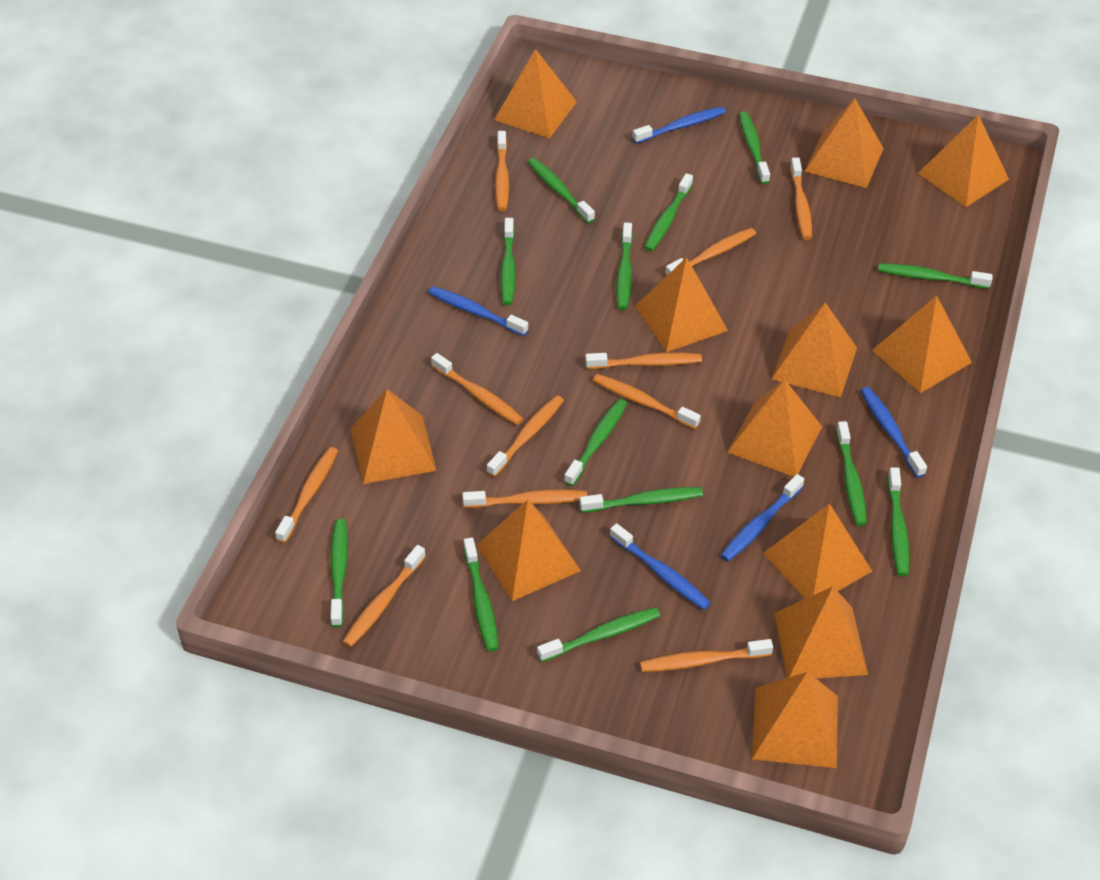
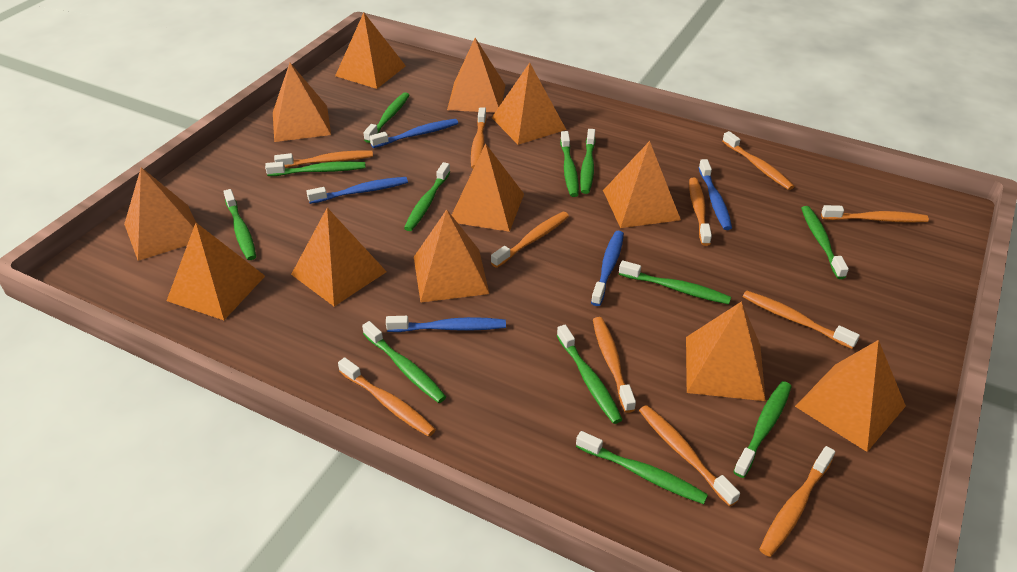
green toothbrush: [330,519,348,627] [463,537,499,652] [500,218,515,305] [528,158,595,223] [537,607,660,662] [564,399,627,486] [579,487,703,513] [616,222,633,310] [644,173,693,251] [739,111,770,184] [836,421,867,526] [878,263,993,289] [887,467,909,576] = 13 -> [223,189,256,260] [265,161,366,176] [362,321,446,403] [364,92,410,143] [404,162,450,231] [557,325,623,424] [560,131,579,197] [576,431,708,504] [580,129,595,194] [619,260,731,304] [733,381,792,478] [801,206,849,279] = 12

